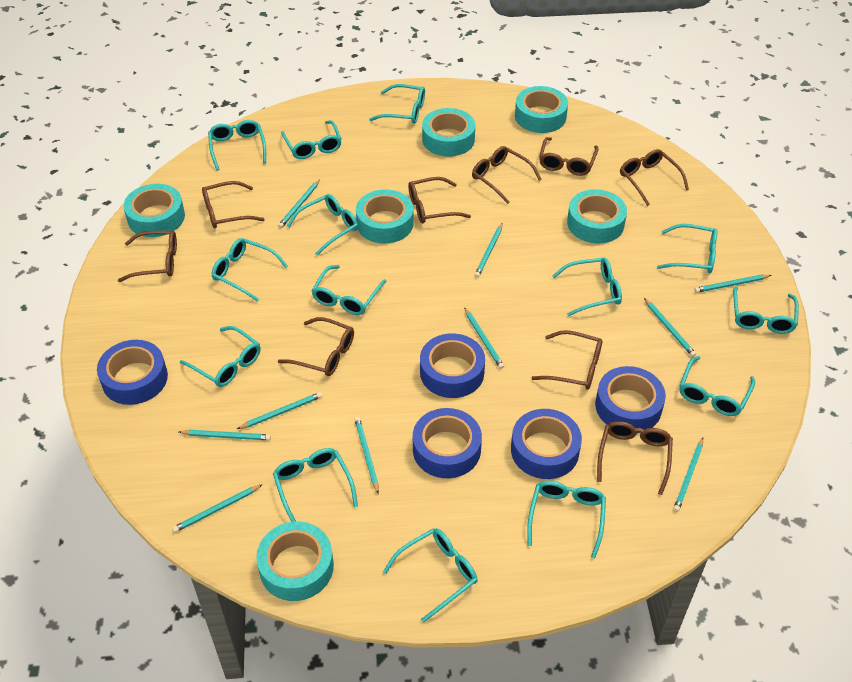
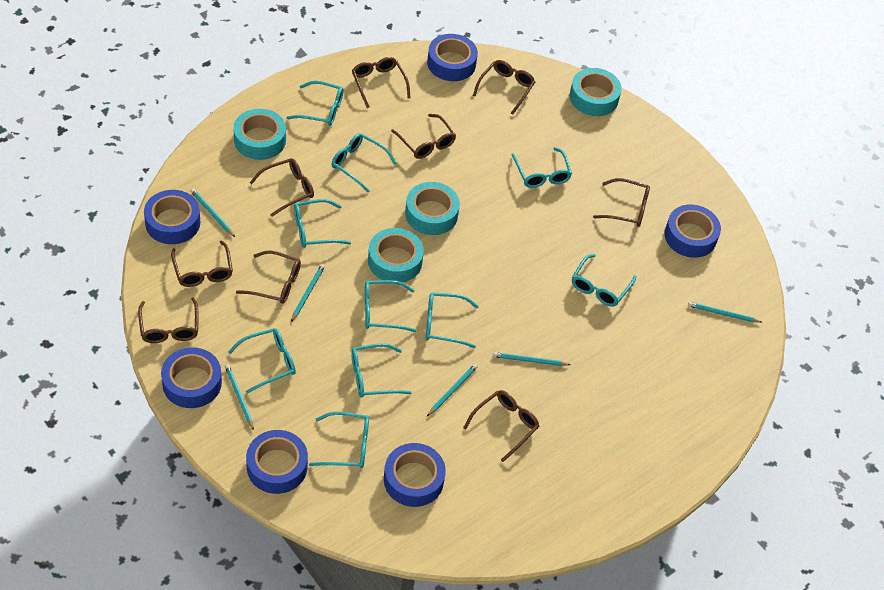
blue tape: [97,340,168,405] [413,408,482,478] [420,333,485,398] [511,409,582,479] [595,366,666,433] = 5 -> [144,190,200,244] [161,347,222,408] [246,430,308,494] [384,443,446,507] [427,34,478,81] [665,205,721,258] = 6
turquoise glasses: [180,326,261,387] [208,120,266,171] [212,238,288,302] [273,448,358,522] [281,120,342,159] [286,194,358,256] [311,265,386,315] [369,84,425,124] [383,528,478,623] [527,481,606,559] [552,258,622,316] [657,224,717,273] [680,356,755,416] [733,286,799,334] = 14 -> [228,328,296,394] [286,81,344,126] [294,199,351,248] [309,412,369,468] [332,133,397,192] [351,343,412,398] [365,280,416,332] [426,293,479,348] [512,147,572,188] [572,254,637,306] = 10
turquoise pencil: [172,484,263,533] [179,430,271,440] [237,392,322,429] [278,180,320,228] [354,417,379,494] [464,307,504,369] [475,223,503,278] [644,298,696,357] [673,438,703,512] [694,274,771,293] = 10 -> [190,189,235,237] [225,364,254,430] [291,264,325,322] [427,364,478,416] [493,352,570,366] [688,302,761,323] = 6
turquoise tape: [123,184,185,237] [256,521,334,601] [356,189,414,244] [422,108,475,157] [515,86,568,133] [567,189,627,243] = 6 -> [233,109,286,160] [368,228,424,282] [405,182,460,235] [570,68,622,116] = 4

